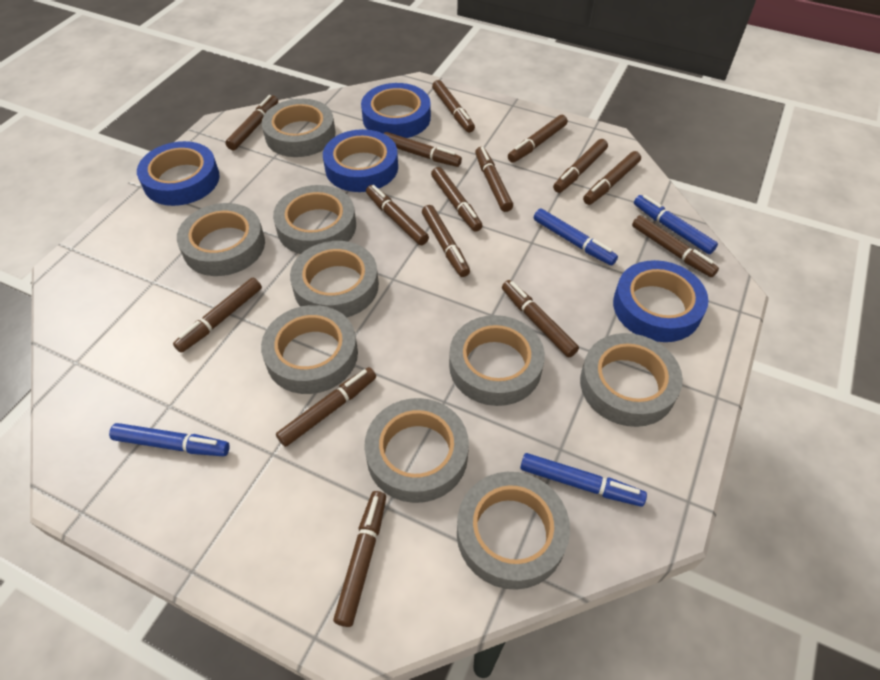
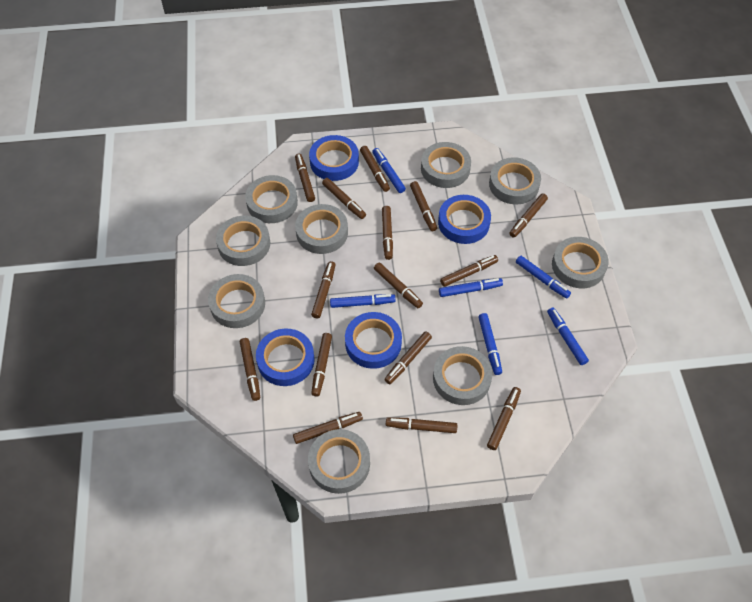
blue marker: [109,423,230,456] [520,453,647,507] [534,209,618,265] [634,195,718,254] = 4 -> [330,294,396,308] [372,148,406,193] [439,278,503,297] [478,313,502,375] [516,255,571,299] [547,307,589,365] = 6

